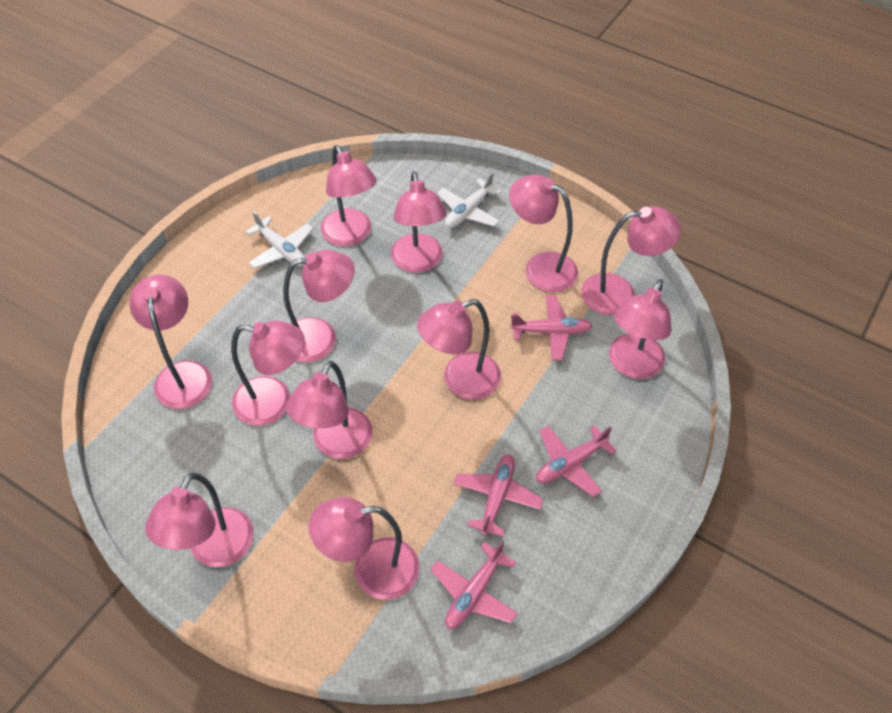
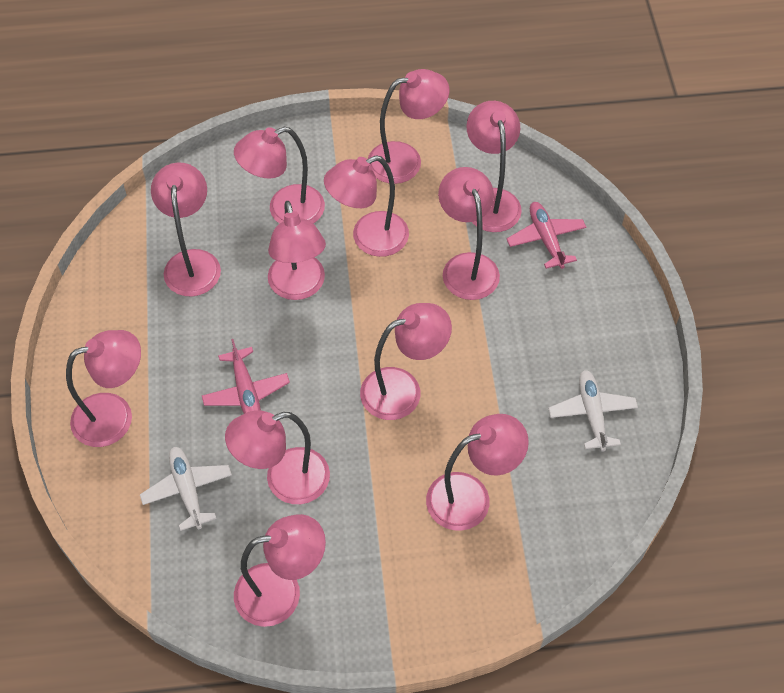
pink plane: [431,541,518,629] [453,454,543,537] [510,295,592,361] [536,425,617,497] = 4 -> [202,339,290,414] [506,202,587,269] = 2

